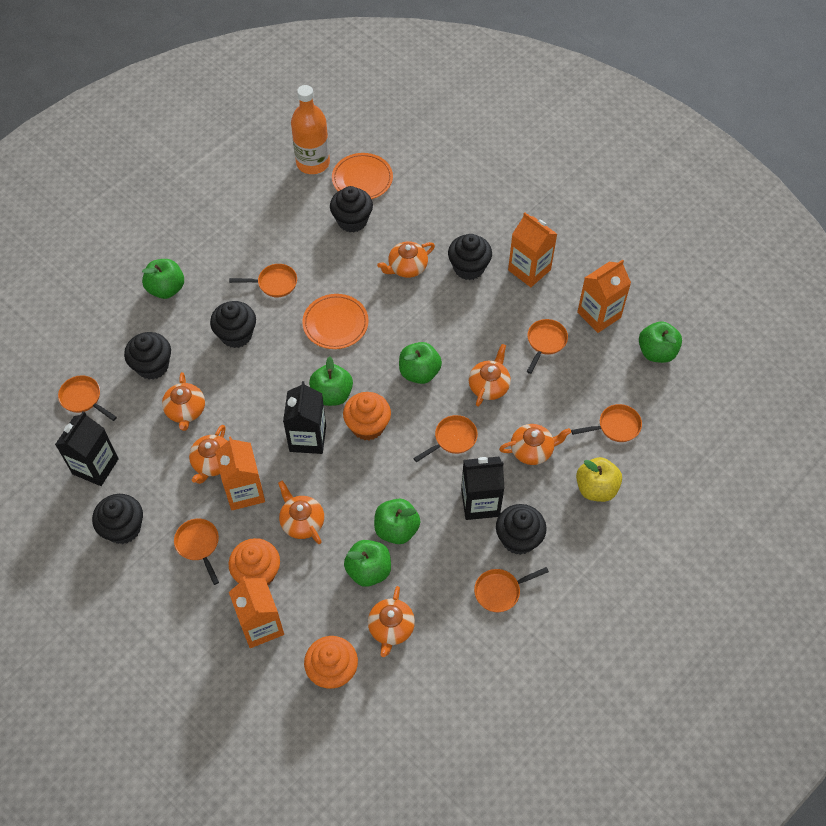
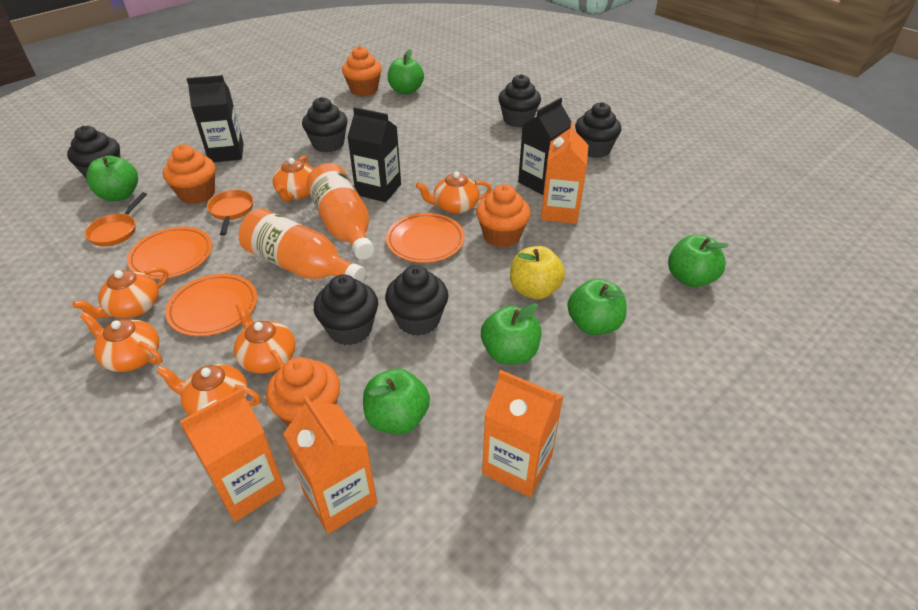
orange bottle: [291,85,330,174] = 1 -> [239,208,366,282] [306,163,374,260] = 2
orange cupcake: [228,538,280,585] [304,636,358,689] [343,392,391,440] = 3 -> [163,145,216,204] [266,357,340,426] [342,46,382,96] [476,184,531,248] = 4
orange pan: [58,375,117,421] [174,518,219,585] [229,264,297,297] [413,415,478,462] [474,567,549,612] [527,319,568,374] [571,404,642,442] = 7 -> [84,192,147,246] [207,190,253,236] = 2
orange plate: [302,294,369,349] [332,153,393,199] = 2 -> [127,227,212,279] [165,274,257,336] [386,213,465,263] = 3
orange teapot: [162,372,205,431] [189,425,228,484] [278,481,324,544] [368,586,415,657] [377,241,435,278] [468,344,511,407] [499,424,571,465] = 7 -> [73,267,168,319] [80,312,163,372] [156,364,261,416] [234,302,296,374] [273,156,313,201] [416,171,492,214] = 6

